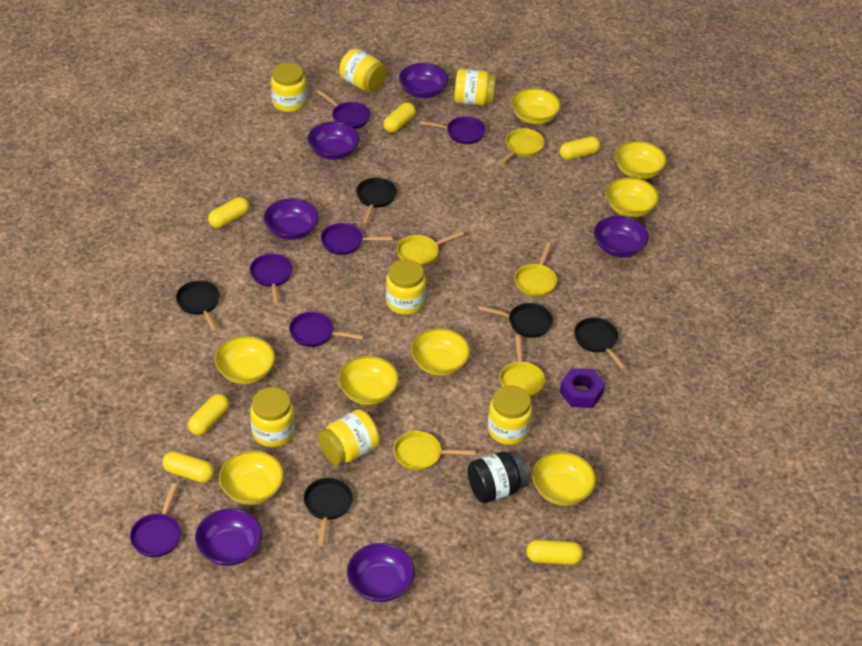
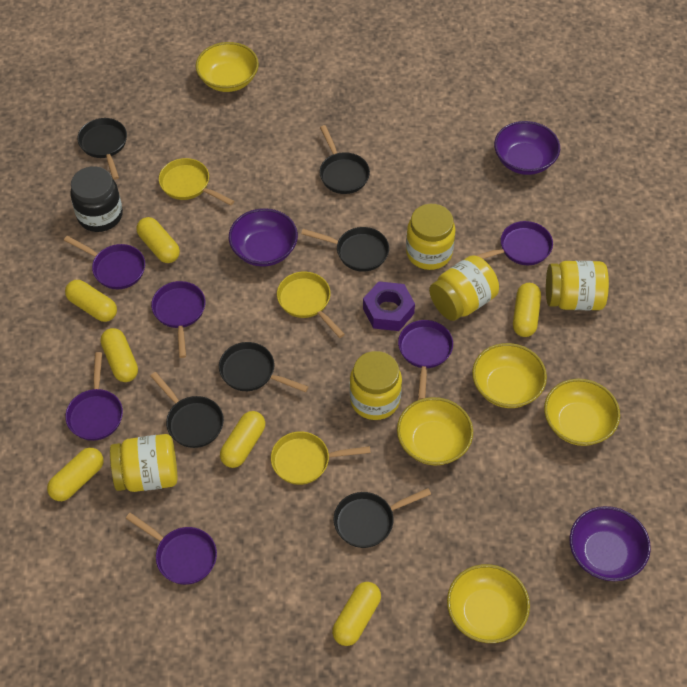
black pan: [176,281,220,332] [303,478,353,546] [356,178,397,223] [478,303,553,338] [574,317,627,370] = 5 -> [77,118,127,180] [150,372,224,448] [219,342,308,392] [301,227,389,272] [319,125,370,194] [334,488,431,548] = 6
purple bowl: [195,508,262,566] [264,198,319,240] [308,122,359,160] [347,543,415,602] [399,63,448,98] [594,216,649,258] = 6 -> [229,208,298,266] [494,121,560,175] [570,506,651,581] = 3
yellow bowl: [215,336,275,384] [219,450,284,505] [338,356,399,405] [411,328,470,376] [511,88,561,124] [532,452,596,506] [606,177,659,217] [615,141,667,179] = 8 -> [196,42,259,92] [397,397,473,466] [447,564,530,643] [472,343,547,408] [544,379,620,446] = 5
yellow capsule: [162,451,214,483] [188,394,229,435] [208,197,249,228] [383,102,416,133] [526,540,583,565] [560,136,600,160] = 6 -> [47,448,103,501] [65,280,117,322] [101,328,138,382] [136,217,180,263] [220,411,265,468] [332,582,381,646] [513,283,541,337] = 7
yellow jar: [250,387,294,447] [271,63,306,112] [318,409,380,466] [339,48,387,92] [386,259,426,315] [454,69,496,105] [488,385,532,445] = 7 -> [110,434,177,492] [349,351,402,420] [406,204,455,270] [429,255,499,321] [546,261,609,310] = 5
yellow pan: [394,431,476,471] [397,231,464,267] [498,128,545,165] [500,335,545,398] [514,242,557,297] = 5 -> [159,158,234,205] [271,431,371,485] [277,272,345,338] = 3

